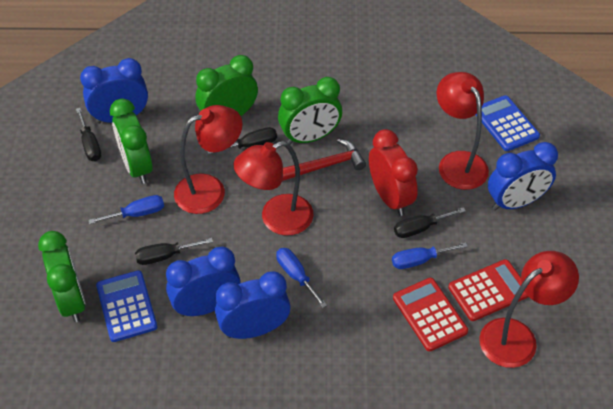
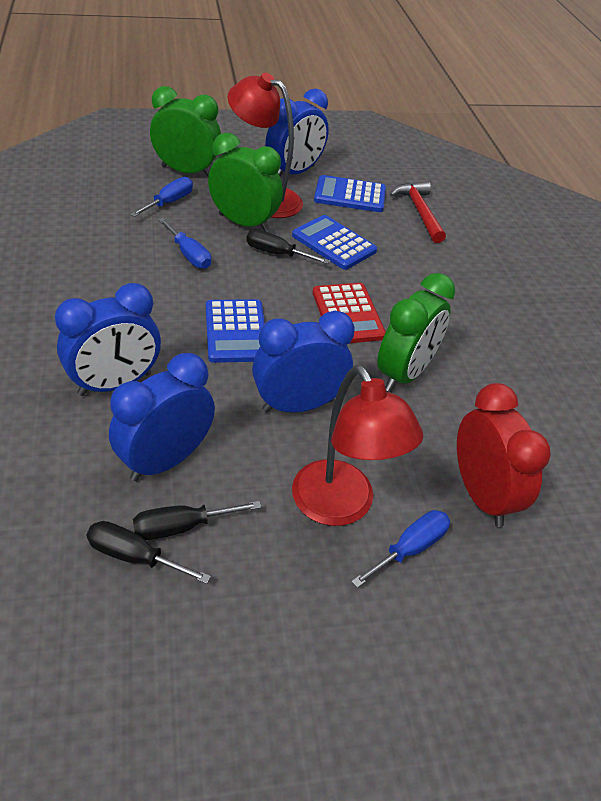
black screwdriver: [76,108,101,161] [135,238,213,265] [207,127,277,154] [394,207,466,238] = 4 -> [86,521,211,584] [133,501,261,540] [246,229,330,264] = 3
blue calculator: [96,270,157,342] [476,95,540,151] = 2 -> [206,299,265,363] [292,215,377,270] [314,175,386,212] = 3
green clock: [38,231,86,322] [110,99,153,184] [195,55,258,116] [278,77,342,145] = 4 -> [150,86,221,176] [208,133,283,232] [377,273,455,392] = 3
red calculator: [393,278,468,351] [448,259,528,321] = 2 -> [313,283,386,343] = 1
red lamp: [174,105,243,214] [233,141,314,236] [437,72,489,190] [479,251,579,368] = 4 -> [227,73,303,218] [292,365,423,526] = 2

